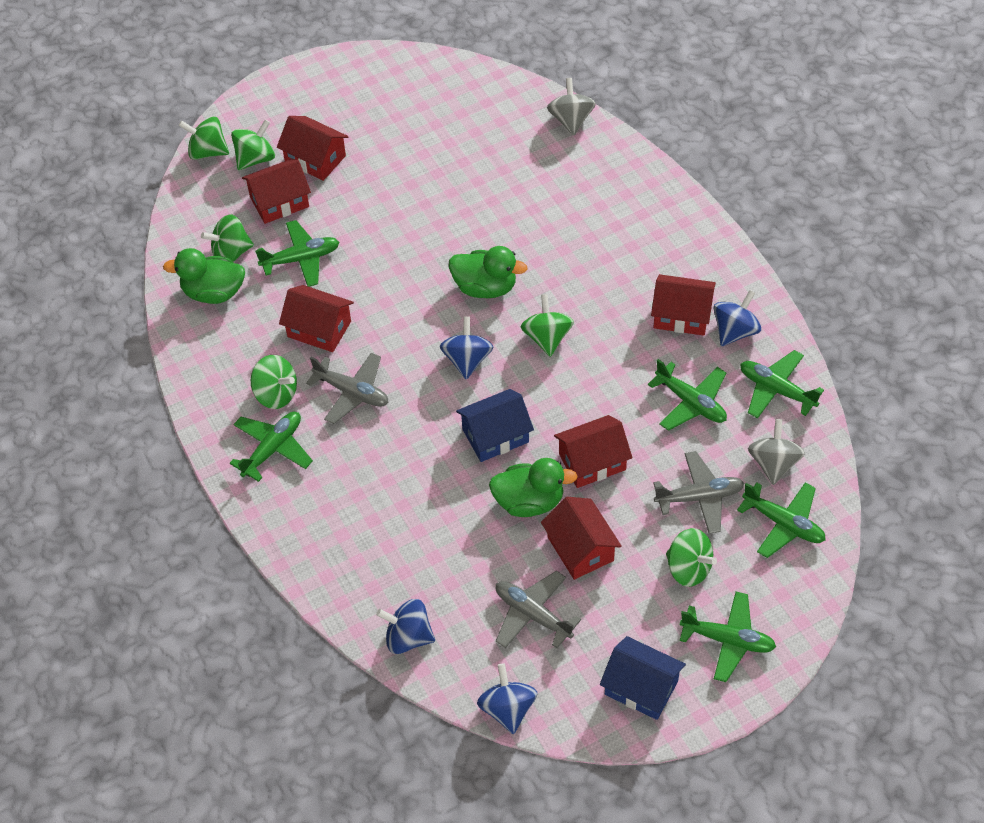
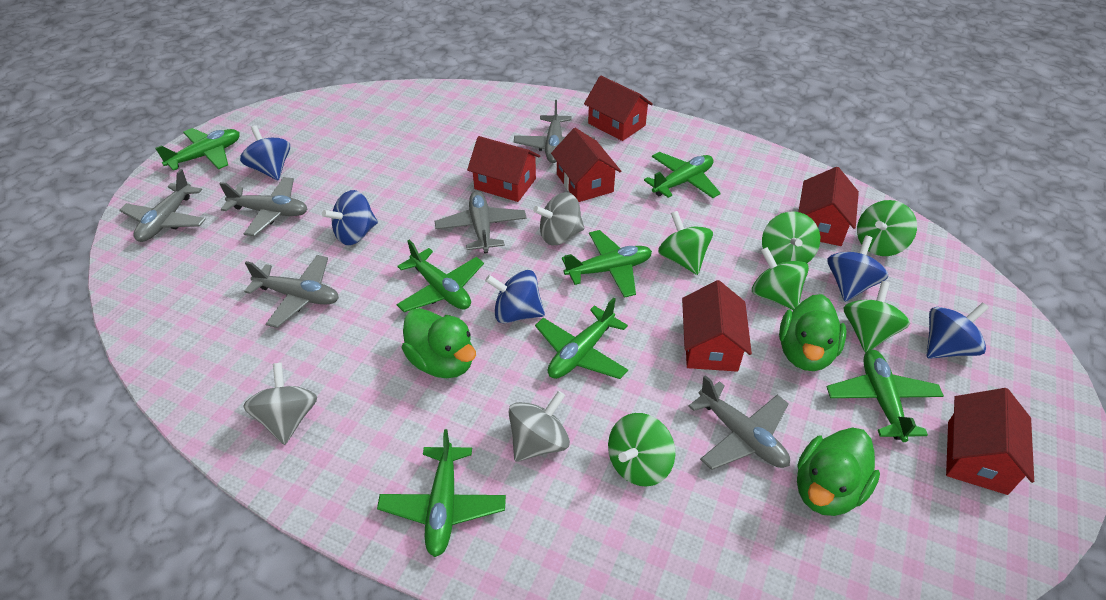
blue house: [456,389,534,462] [600,636,686,720] = 2 -> none = 0
blue spinning top: [376,599,435,654] [440,316,493,380] [477,663,537,734] [714,290,761,346] = 4 -> [240,125,290,180] [322,190,378,245] [485,270,545,323] [828,236,888,302] [927,302,989,359] = 5
green plane: [230,412,313,482] [255,220,339,287] [648,359,727,431] [680,591,776,682] [737,482,826,558] [740,350,824,418] = 6 -> [155,128,240,170] [377,429,506,557] [396,240,484,312] [535,297,628,379] [562,230,652,298] [644,152,721,198] [827,350,944,442] = 7
grey plane: [306,353,389,424] [496,571,581,648] [653,451,745,534] = 3 -> [119,169,206,242] [219,177,307,236] [244,255,339,328] [435,191,527,253] [514,100,595,163] [688,375,790,470] = 6
grey spinning top: [547,78,596,136] [748,419,805,485] = 2 -> [243,363,317,445] [508,391,570,462] [533,192,584,245] = 3

